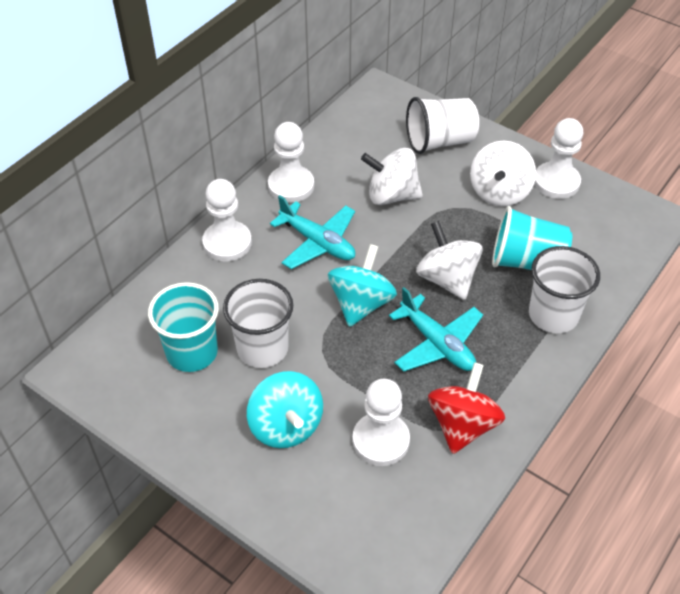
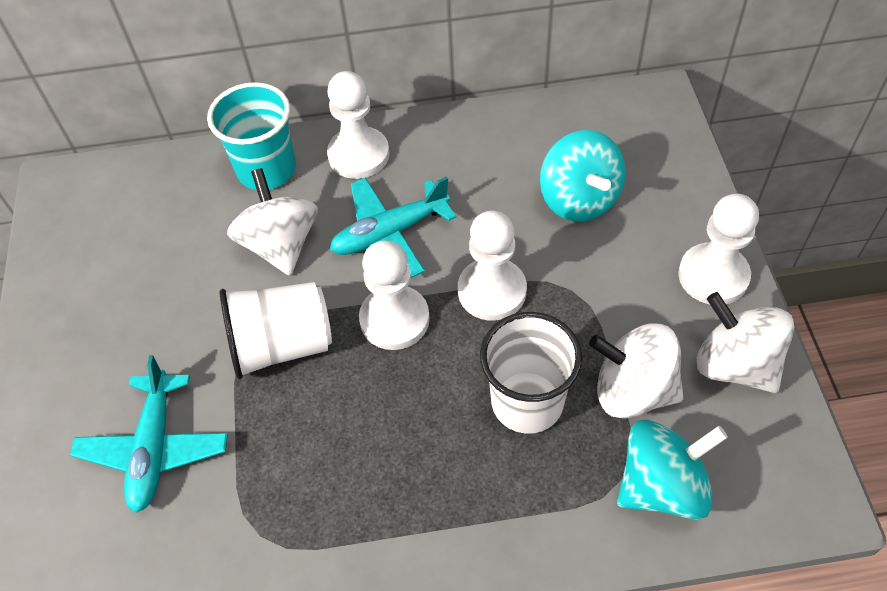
red spinning top: [428,362,505,454] = 1 -> none = 0
turquoise cup: [148,282,219,372] [492,206,572,270] = 2 -> [207,82,296,190] = 1
white cup: [223,279,293,368] [406,97,479,154] [529,246,600,333] = 3 -> [220,282,332,379] [480,312,582,434] = 2

